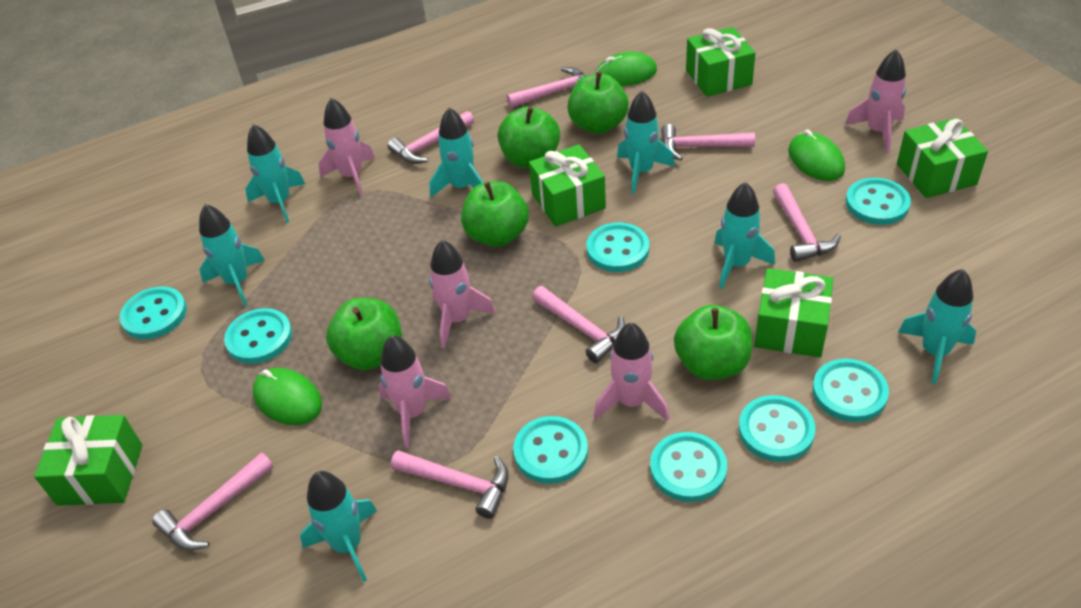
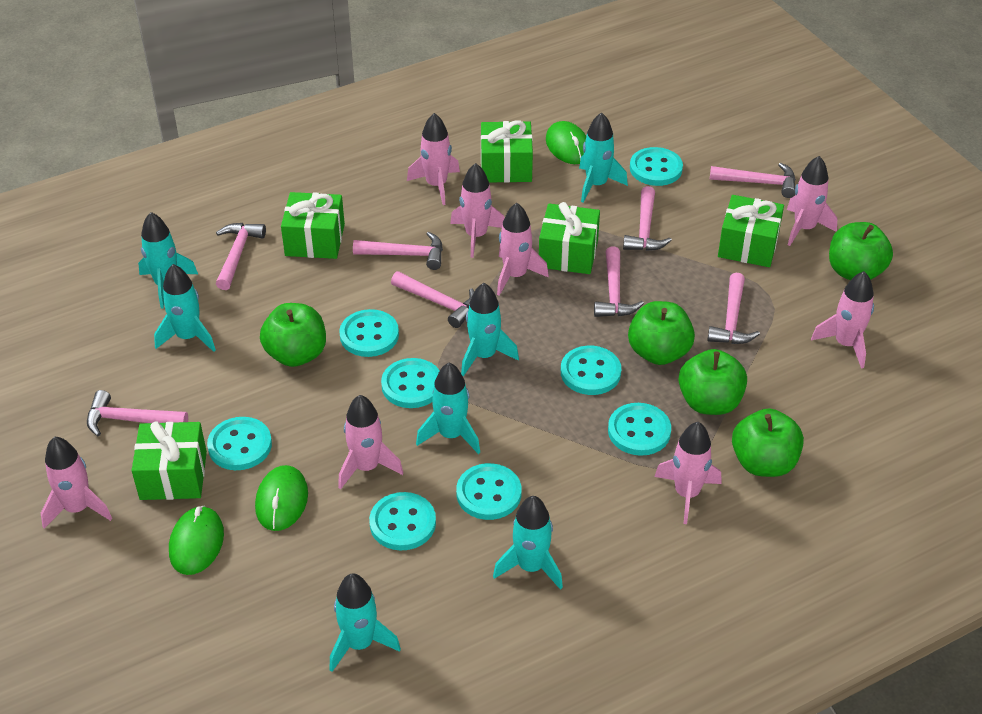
pink hammer: [152,452,274,550] [388,111,474,164] [391,450,509,519] [507,67,585,108] [532,286,625,363] [661,124,755,161] [773,183,841,262] = 7 -> [87,390,188,436] [216,223,266,290] [353,232,443,270] [391,271,474,328] [594,247,644,317] [623,186,672,251] [707,273,760,344] [710,163,796,198] = 8
pink rocket: [318,98,375,196] [379,335,451,448] [429,240,496,348] [594,322,669,421] [845,49,906,153] = 5 -> [41,436,112,529] [338,395,403,490] [407,113,460,205] [450,163,505,258] [497,203,549,296] [654,422,721,524] [787,156,837,246] [811,271,874,369] = 8

